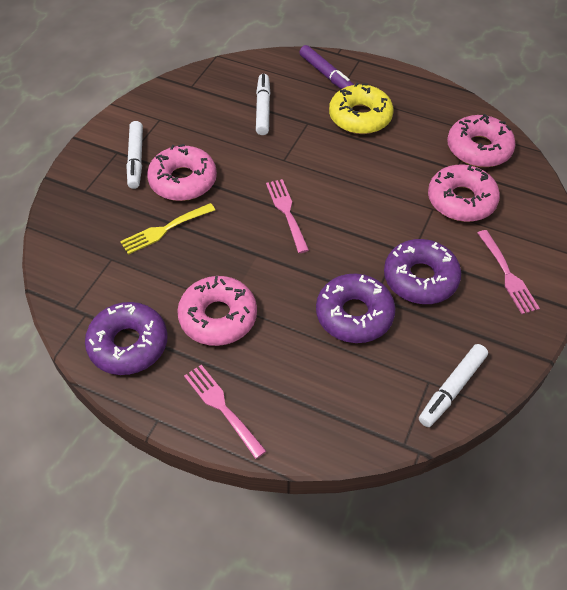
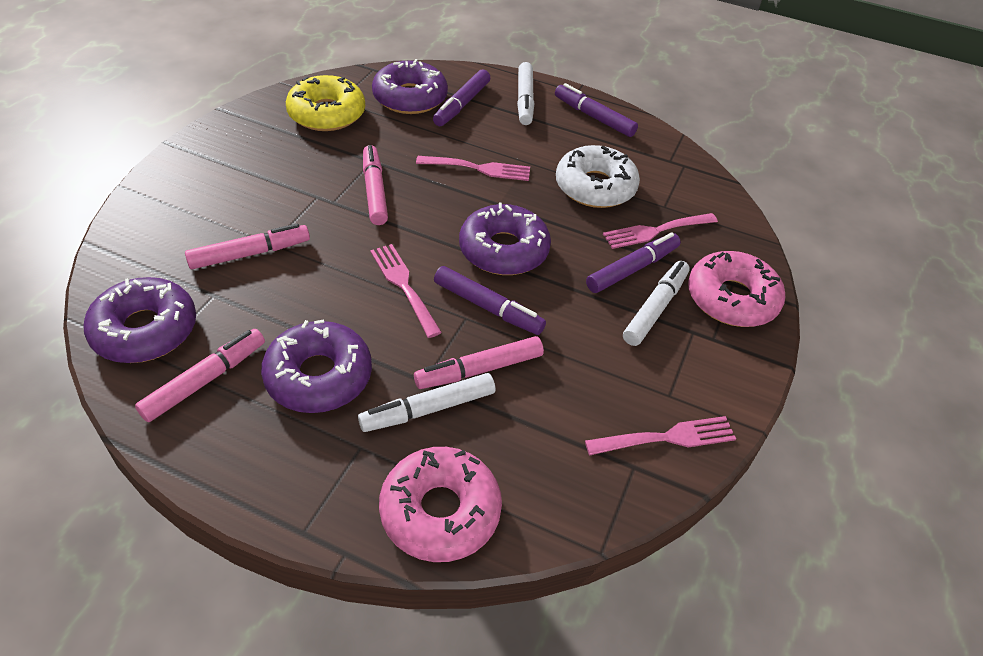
pink donut: [147,144,217,201] [177,276,257,346] [428,165,500,222] [447,114,516,167] = 4 -> [379,447,502,562] [688,251,785,327] = 2
pink fork: [184,365,266,459] [266,179,309,253] [477,230,540,314] = 3 -> [370,244,442,338] [416,156,530,181] [585,416,736,455] [603,213,718,249] = 4
pink marker: none = 0 -> [135,329,265,422] [185,223,310,269] [363,145,388,225] [414,336,544,389] = 4
purple donut: [85,302,168,375] [316,274,396,343] [384,239,461,304] = 3 -> [83,277,196,363] [261,319,372,413] [372,59,448,114] [459,203,551,275] = 4
purple marker: [299,45,354,89] = 1 -> [433,69,490,126] [434,266,546,335] [555,83,638,137] [586,232,681,293] = 4
white donut: none = 0 -> [556,145,640,208] = 1
yellow fork: [120,203,215,255] = 1 -> none = 0

